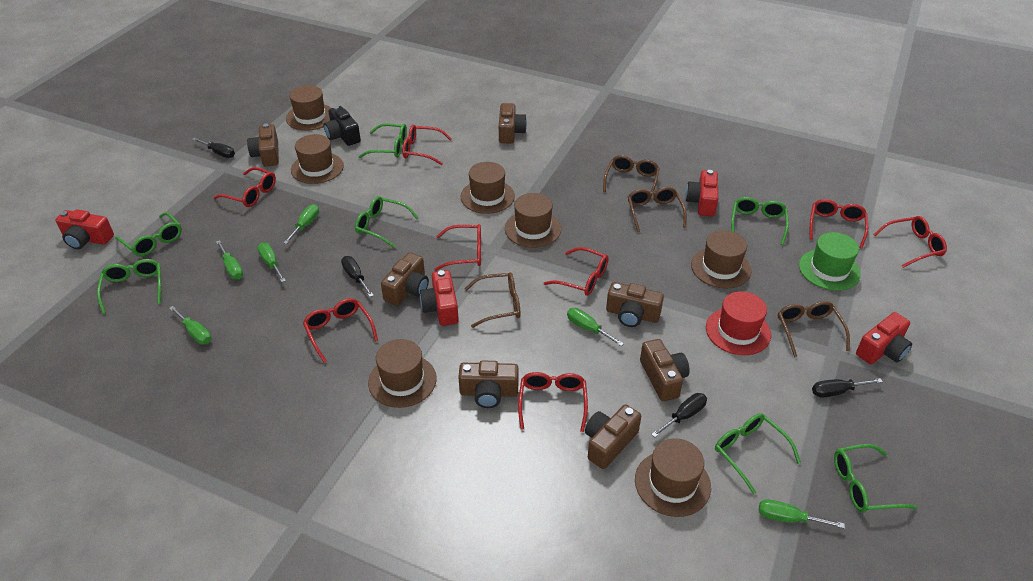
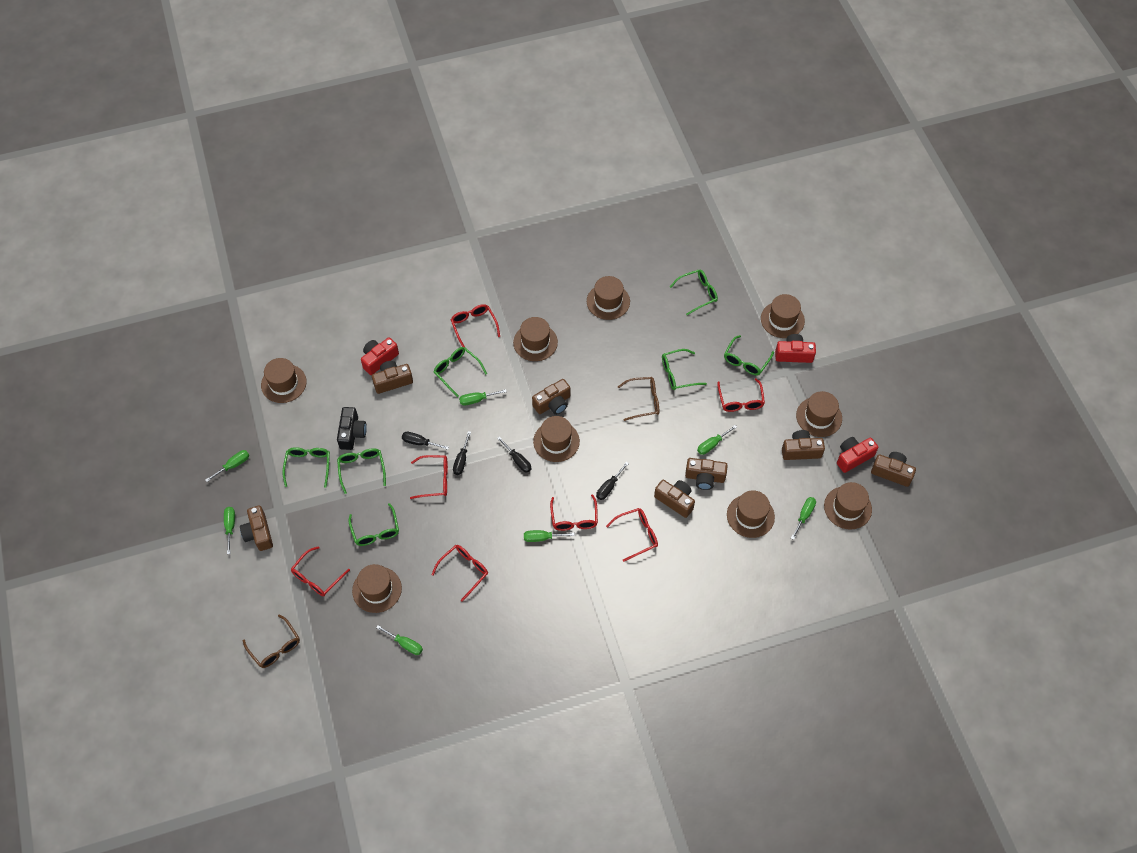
brown glasses: [464,272,520,328] [603,155,660,197] [628,187,687,232] [778,301,850,357] = 4 -> [243,615,300,668] [618,377,659,421] = 2
brown hat: [286,85,331,131] [291,134,344,184] [368,339,437,408] [461,162,515,214] [505,193,561,248] [635,438,711,517] [691,230,752,289] = 7 -> [261,358,307,403] [352,564,402,613] [513,317,558,361] [533,416,580,462] [587,276,630,320] [727,490,775,538] [761,294,805,338] [796,391,842,437] [824,482,872,530] = 9
green hat: [799,232,861,291] = 1 -> none = 0
green screwdriver: [169,306,211,344] [216,240,243,279] [257,242,286,282] [284,204,319,244] [567,308,624,346] [759,499,845,529] = 6 -> [205,450,249,482] [224,507,235,554] [376,625,423,655] [459,389,507,406] [524,530,575,542] [697,425,737,455] [791,497,816,540] = 7
red camera: [55,209,114,249] [420,270,459,326] [686,170,718,216] [856,312,912,364] = 4 -> [361,337,399,375] [775,334,816,363] [837,437,878,473] = 3
red glasses: [214,167,276,207] [303,298,378,363] [402,124,452,165] [434,224,481,271] [518,372,588,432] [544,247,609,296] [809,199,868,249] [874,216,947,268] = 8 -> [291,546,350,596] [410,455,448,499] [431,545,488,602] [451,304,500,347] [550,494,598,531] [606,508,658,562] [717,378,765,412] = 7
red hat: [706,291,771,355] = 1 -> none = 0

